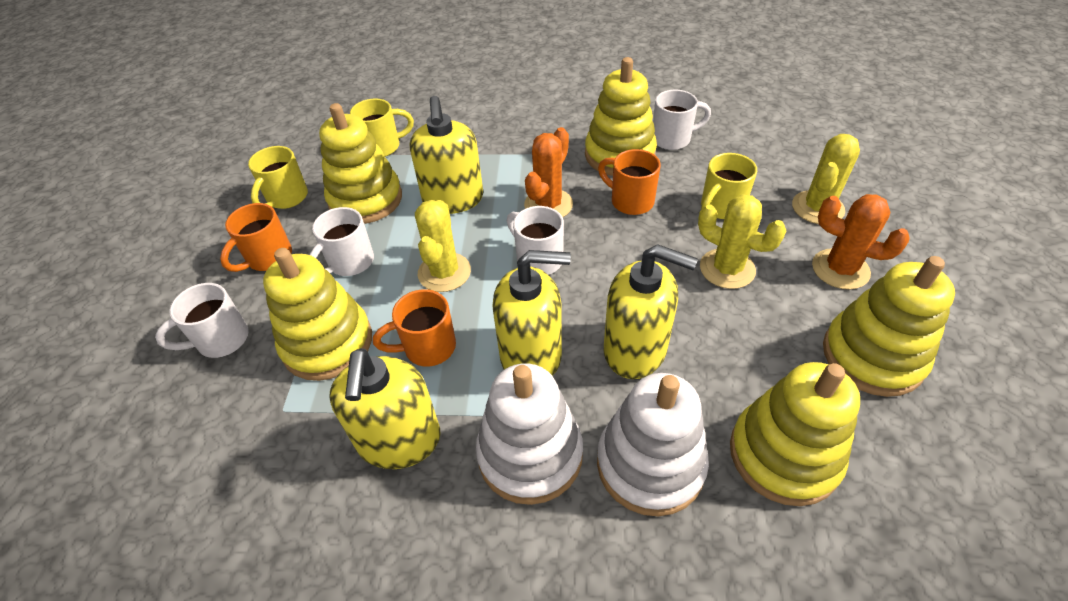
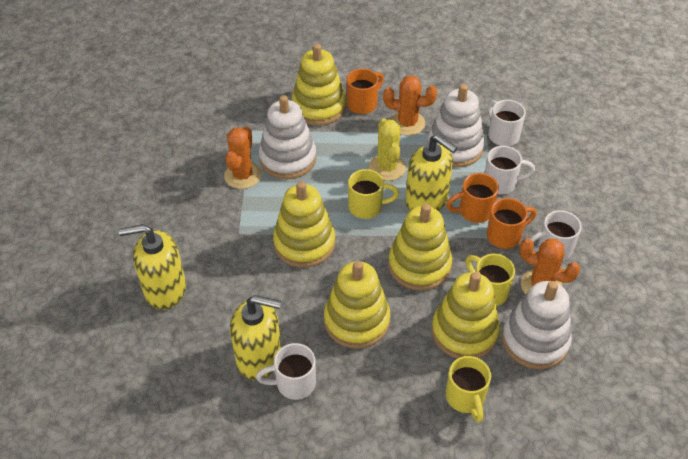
orange cactus: [524,127,573,217] [812,194,910,290] = 2 -> [224,126,262,189] [383,75,437,136] [519,238,580,294] = 3
white stacking toy: [476,363,583,505] [597,373,709,517] = 2 -> [259,95,316,179] [427,84,485,167] [502,281,572,369] = 3
yellow cactus: [415,200,471,292] [698,194,786,289] [792,134,860,224] = 3 -> [369,118,406,181] = 1
yellow soap dispenser: [330,348,441,469] [410,96,483,214] [493,250,571,376] [604,244,698,379] = 4 -> [118,224,186,310] [230,295,281,380] [405,134,457,211] = 3

